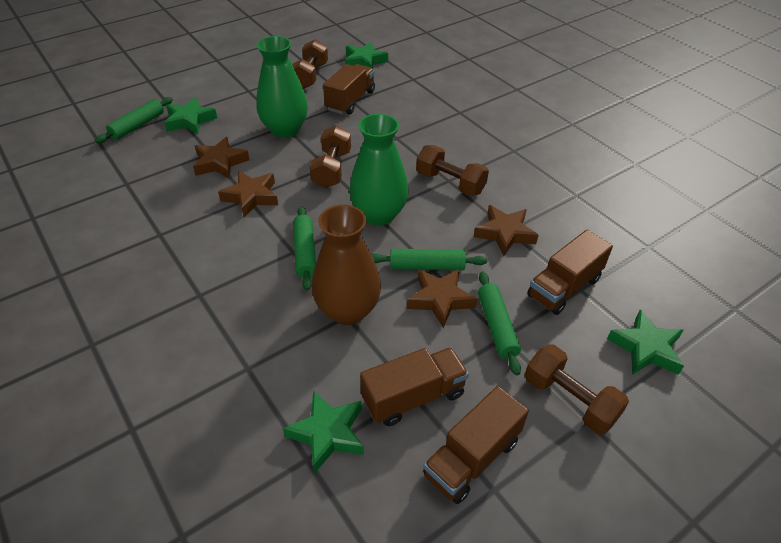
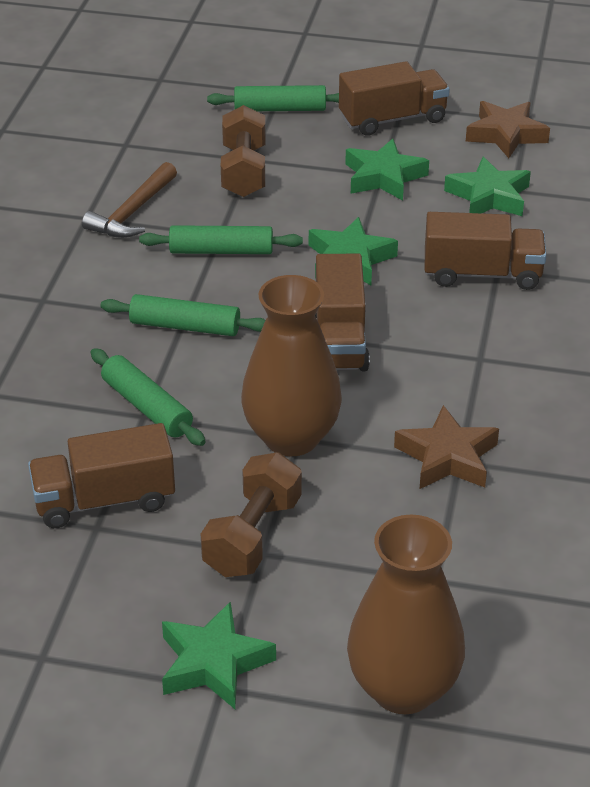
brown dumbbell: [292,39,328,89] [309,125,351,188] [416,145,489,196] [525,344,629,435] = 4 -> [201,452,302,577] [221,105,265,197] = 2
brown hammer: none = 0 -> [82,162,177,238] = 1
brown star: [193,137,250,179] [218,171,278,217] [407,269,477,328] [474,205,539,256] = 4 -> [394,405,499,489] [466,101,550,158] = 2
brown vase: [312,204,381,325] = 1 -> [241,275,342,456] [347,515,465,714] = 2
green vase: [256,36,308,138] [349,114,409,225] = 2 -> none = 0

